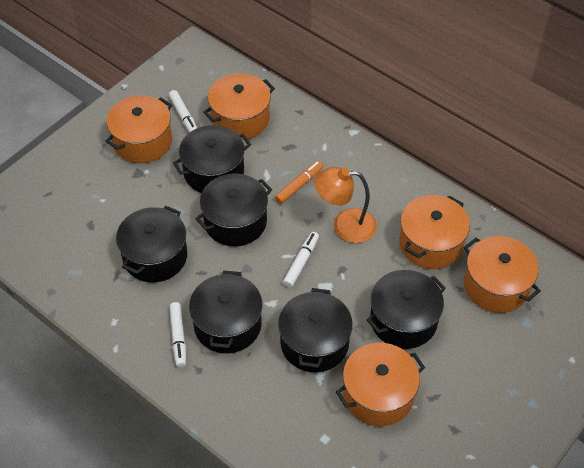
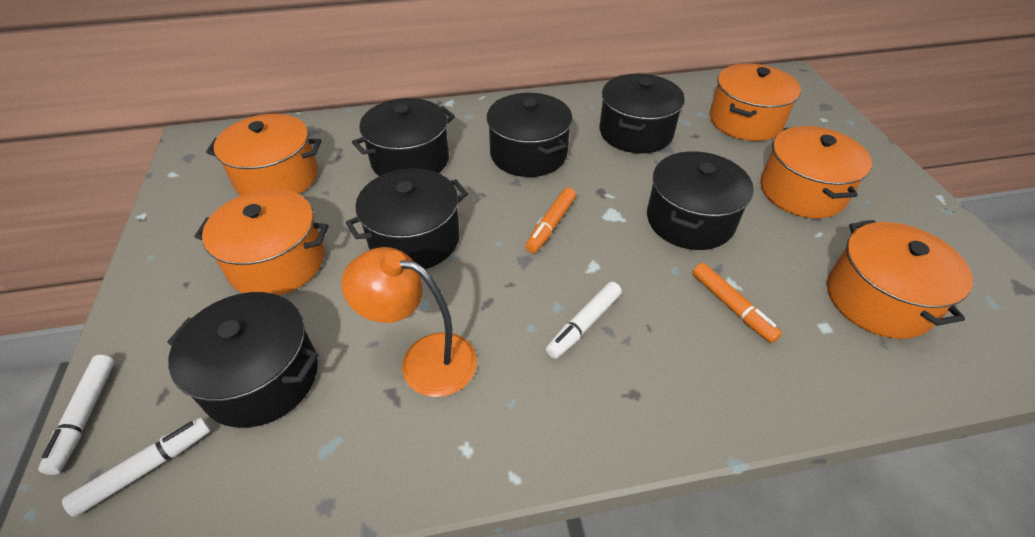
orange marker: [275,161,323,204] = 1 -> [525,188,576,253] [692,263,782,343] = 2

